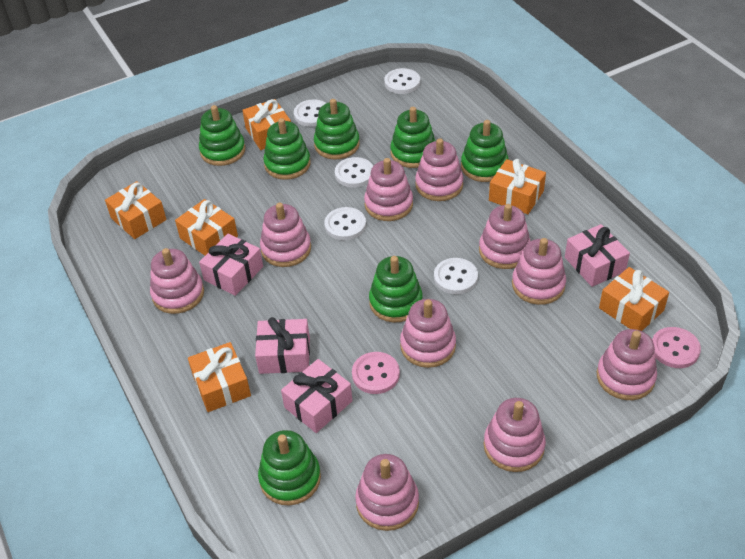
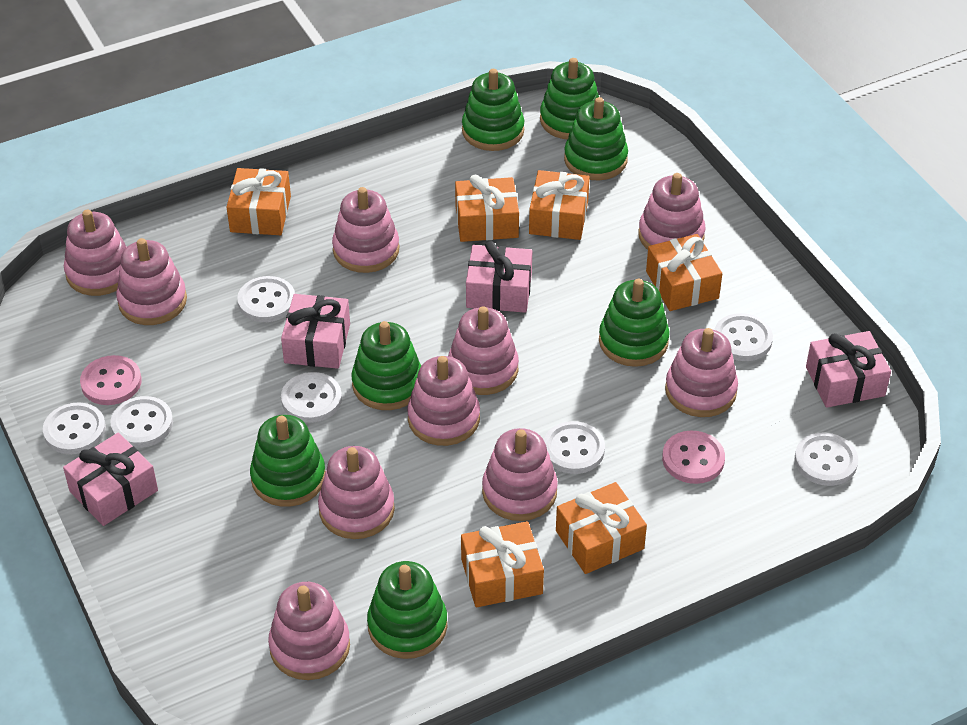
white button: [294,100,326,127] [324,207,366,240] [335,157,373,187] [384,68,420,94] [434,258,478,294] = 5 -> [43,403,106,455] [110,396,173,448] [237,276,295,322] [281,372,342,423] [544,421,605,474] [714,313,773,361] [795,433,858,486] = 7

